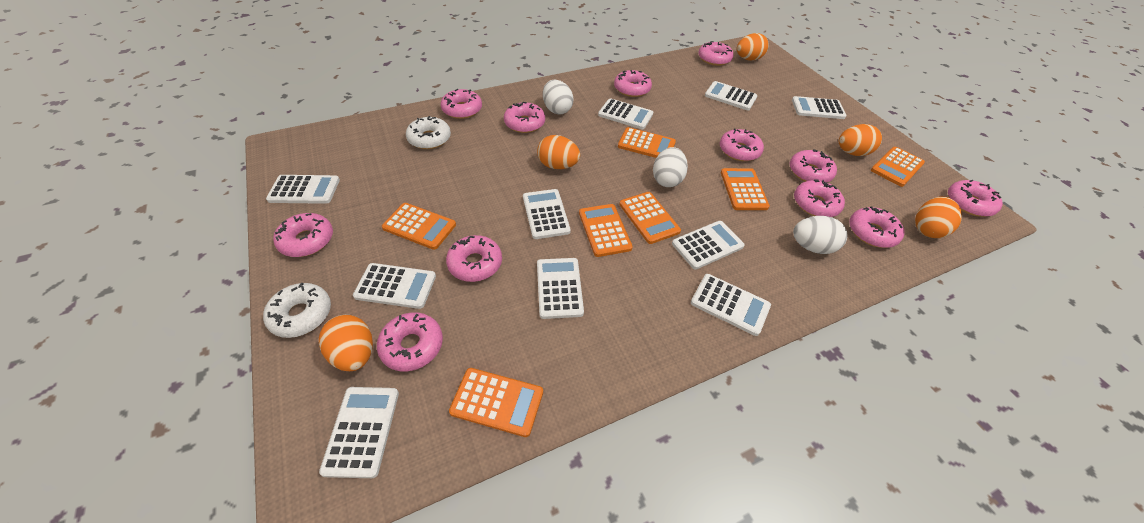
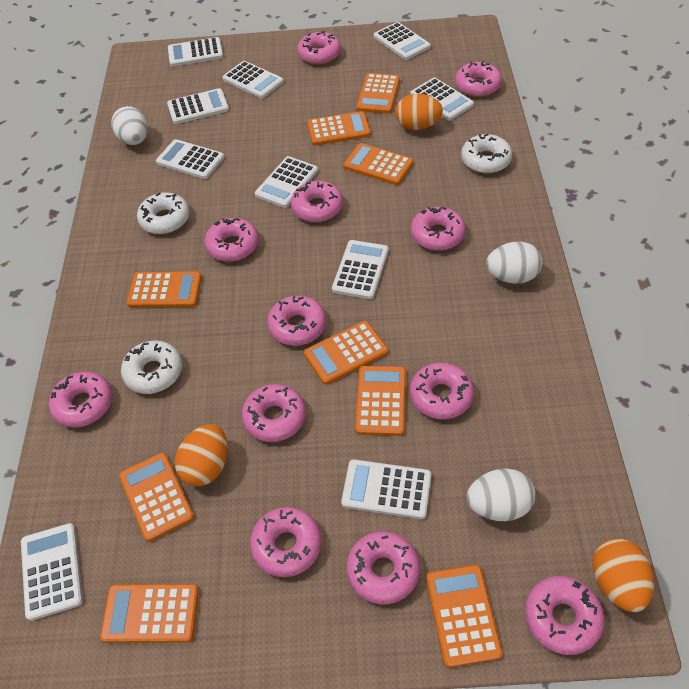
orange calculator: [382,203,456,250] [449,368,543,437] [579,204,633,257] [618,127,676,158] [619,192,681,244] [721,168,770,210] [871,147,925,187] = 7 -> [100,584,199,643] [119,452,194,542] [127,272,202,307] [304,321,388,385] [307,111,371,146] [343,143,414,185] [355,366,406,436] [356,73,400,114] [426,565,503,668] = 9
orange egg: [319,315,373,371] [537,135,580,169] [737,33,769,61] [839,124,882,156] [915,197,962,238] = 5 -> [175,424,228,486] [396,93,443,130] [592,538,654,612] = 3
white donut: [263,283,331,338] [406,116,451,149] = 2 -> [121,340,182,394] [137,192,190,234] [461,134,512,174] = 3

